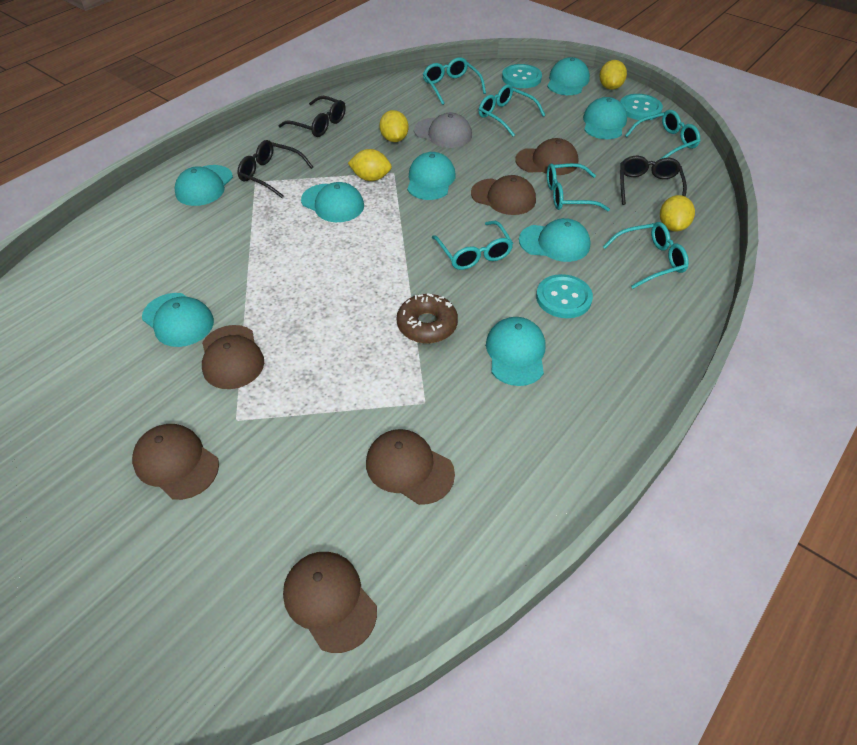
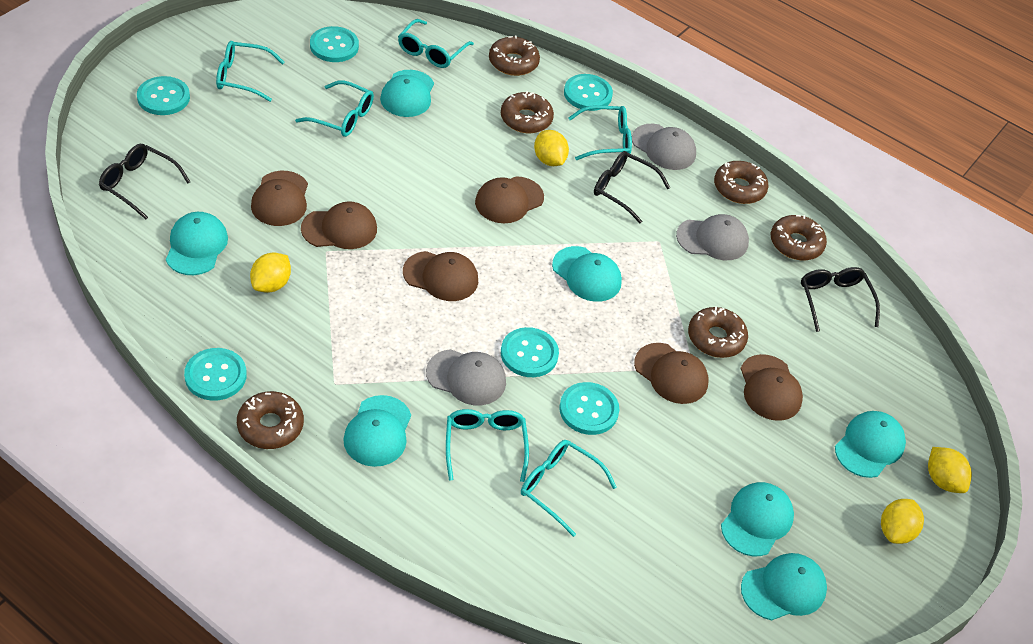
brown donut: [397,294,458,343] = 1 -> [237,391,304,449] [489,35,540,76] [501,91,554,133] [688,306,748,358] [714,161,768,204] [771,215,827,260] = 6
grey cap: [414,112,472,148] = 1 -> [426,349,506,405] [632,124,696,170] [676,214,749,260] = 3
turquoise button: [502,64,542,88] [536,274,593,318] [620,94,663,120] = 3 -> [137,76,190,115] [184,348,247,401] [310,26,359,62] [501,327,559,377] [559,382,619,435] [564,74,613,111] = 6
turquoise cap: [142,293,214,347] [174,165,233,206] [301,182,364,222] [407,152,456,200] [486,317,546,386] [519,218,590,262] [547,57,590,95] [583,97,627,139] = 8 -> [166,212,228,275] [343,395,411,467] [380,70,434,117] [552,246,622,302] [721,482,794,556] [741,553,827,621] [835,411,906,478] = 7

